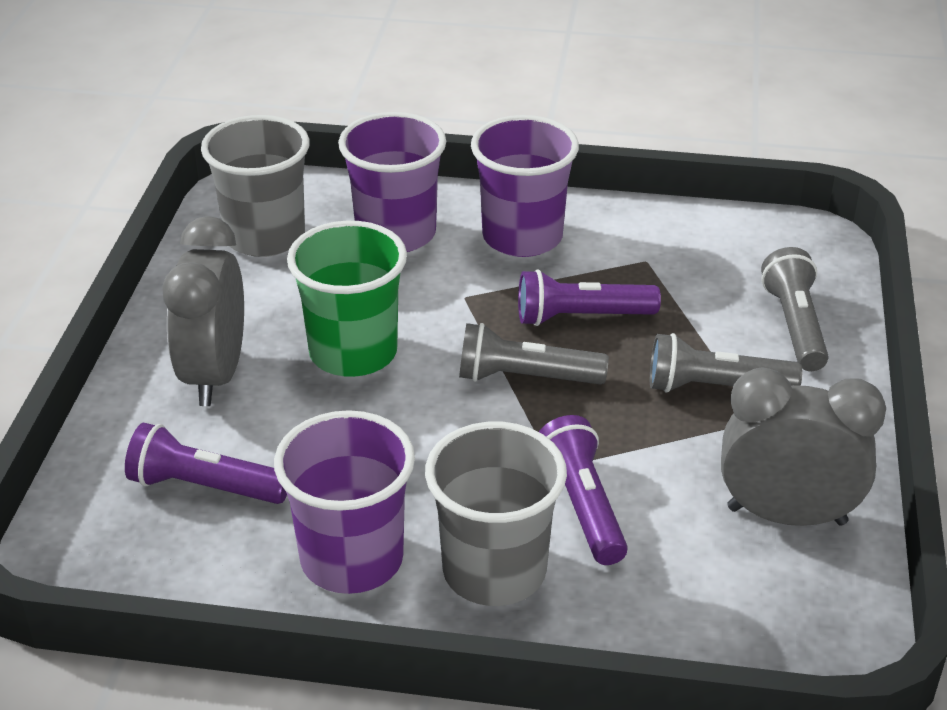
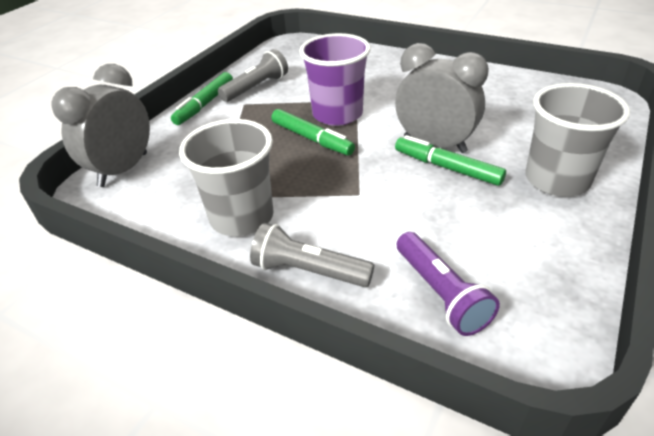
green cup: [287,221,407,377] = 1 -> none = 0
green marker: none = 0 -> [171,72,233,125] [271,109,355,156] [395,135,506,186] = 3
grey flashlight: [459,323,609,384] [650,333,802,393] [761,247,829,371] = 3 -> [218,49,288,102] [250,223,374,287] = 2
purple cup: [274,410,415,594] [338,112,446,252] [471,115,579,257] = 3 -> [299,33,371,126] = 1
purple flashlight: [125,423,287,504] [518,269,661,326] [539,415,628,565] = 3 -> [397,232,500,336] = 1

